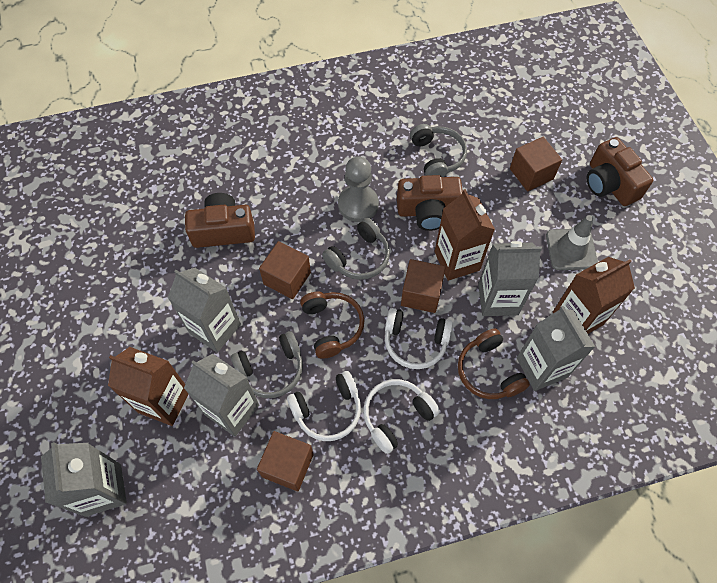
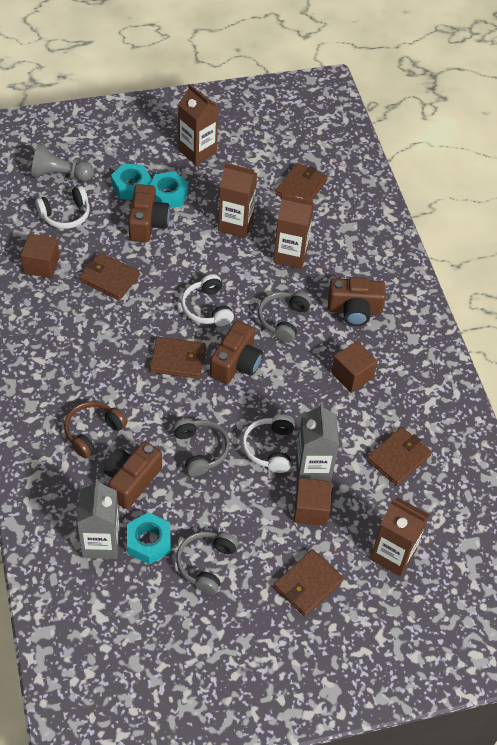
brown camera: [185,193,255,248] [397,175,463,231] [587,137,653,206] = 3 -> [103,441,162,509] [128,184,170,242] [210,320,263,384] [328,277,386,326] = 4
brown carton: [108,347,189,426] [434,189,495,281] [553,257,635,334] = 3 -> [178,84,219,165] [218,163,257,238] [273,194,314,269] [370,497,430,577] = 4
brown cube: [257,431,314,492] [259,241,311,299] [401,259,446,313] [510,137,562,191] = 4 -> [21,233,60,279] [294,478,332,526] [331,341,378,393] = 3
brown headphones: [300,291,364,359] [458,328,530,399] = 2 -> [64,401,127,458] = 1
brown wallet: none = 0 -> [79,252,140,300] [150,337,206,379] [273,549,344,617] [275,163,328,200] [367,427,432,486] = 5
grey carton: [41,442,127,517] [168,268,241,353] [184,354,259,437] [478,241,542,316] [517,306,595,391] = 5 -> [77,479,120,559] [296,403,339,481] = 2
grey traffic cone: [546,215,598,270] = 1 -> none = 0
turquoise nut: none = 0 -> [111,163,152,200] [127,512,171,565] [150,171,188,208] = 3

